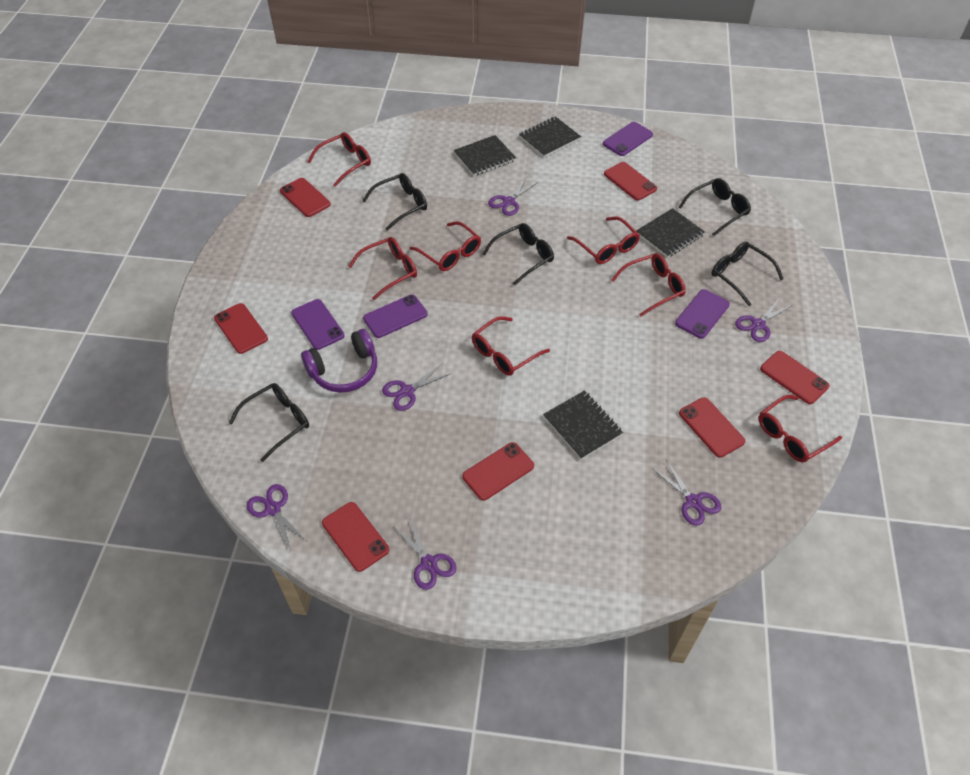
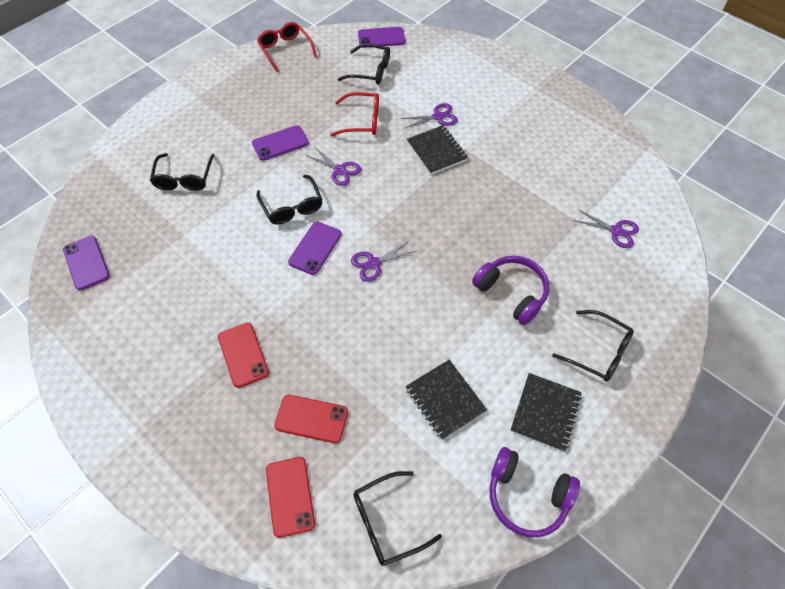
black notebook: [454,135,516,176] [519,117,581,158] [543,390,623,460] [636,208,705,258] = 4 -> [405,359,487,440] [407,125,468,175] [510,373,582,452] = 3
purple headphones: [301,329,377,393] = 1 -> [472,256,549,325] [489,447,580,537] = 2
purple scissors: [247,484,308,551] [382,364,450,411] [394,517,457,590] [488,178,538,216] [652,460,721,526] [735,297,792,342] = 6 -> [305,147,361,186] [351,240,416,282] [400,103,458,128] [573,209,639,248] = 4
red glasses: [308,132,371,187] [348,237,417,300] [409,221,481,271] [472,316,550,376] [567,217,640,264] [611,253,686,317] [759,395,842,462] = 7 -> [257,22,317,72] [330,92,379,137] = 2
red phone: [214,303,268,354] [280,178,331,217] [322,502,389,572] [462,442,534,501] [604,162,657,201] [679,397,745,458] [760,351,829,404] = 7 -> [218,323,269,388] [266,457,315,538] [274,395,348,443] = 3

